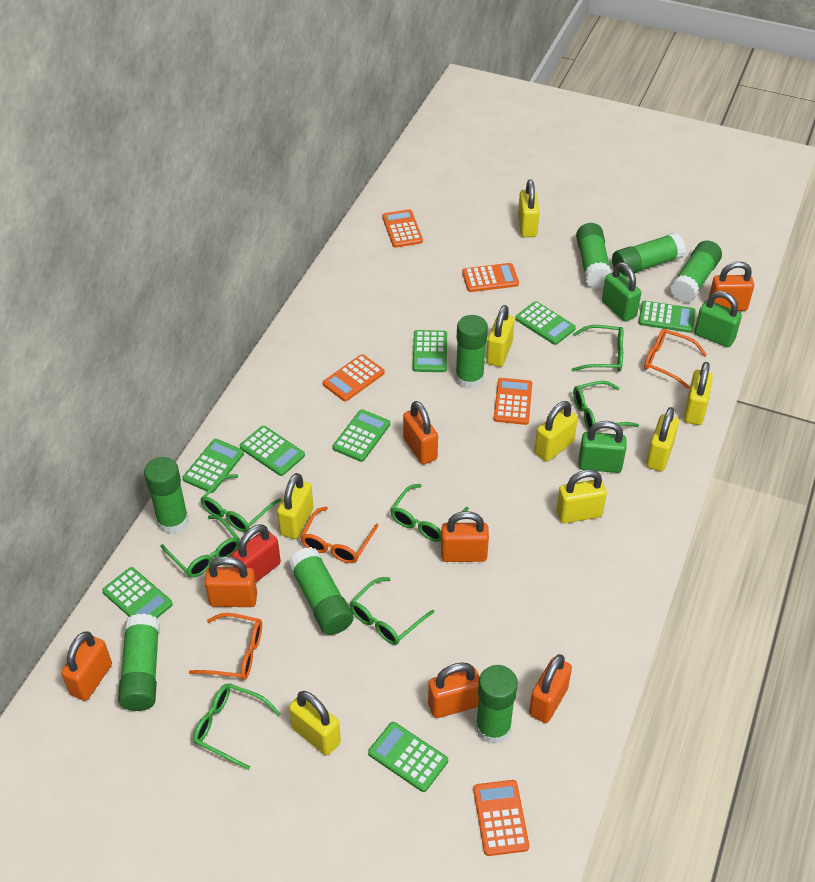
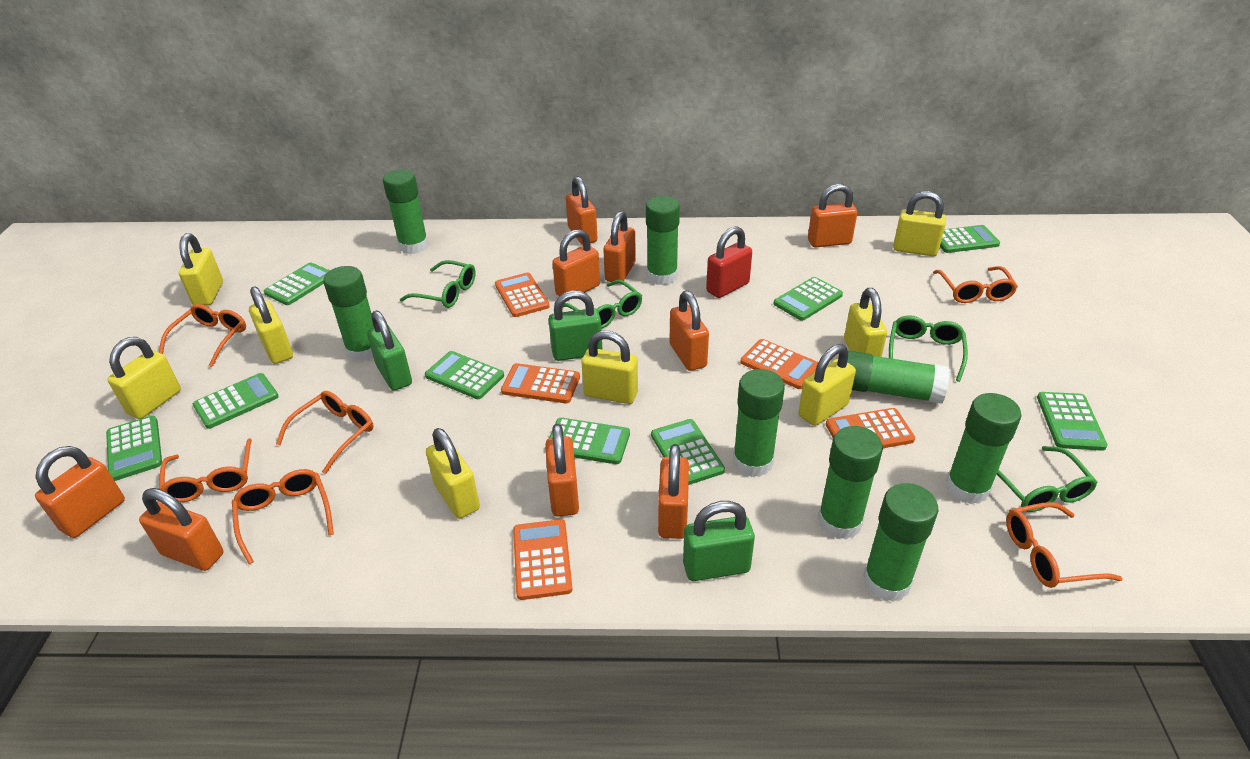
green calculator: [102,567,173,619] [183,439,244,493] [240,426,305,476] [333,409,390,462] [368,722,448,792] [413,330,447,372] [515,301,576,345] [639,301,695,333] = 8 -> [106,416,162,481] [193,373,279,429] [264,262,330,305] [425,351,504,399] [545,418,630,464] [651,419,725,485] [774,277,843,321] [940,225,1000,253] [1037,392,1108,451] = 9
green glasses: [161,515,240,578] [193,683,281,770] [201,474,281,532] [350,577,434,645] [390,484,469,542] [572,325,623,372] [573,381,639,430] = 7 -> [400,260,476,308] [562,280,642,329] [889,316,968,382] [997,446,1098,512] = 4
orange glasses: [189,613,262,680] [300,507,379,563] [644,329,707,389] = 3 -> [159,304,246,367] [159,438,252,502] [232,469,334,564] [276,391,374,474] [933,266,1018,303] [1006,502,1123,588] = 6
orange padlock: [61,632,112,701] [205,556,257,607] [403,401,438,465] [428,662,479,718] [441,511,489,562] [529,654,572,723] [709,261,754,311] = 7 -> [35,446,125,538] [139,488,224,571] [545,424,579,516] [552,229,600,296] [566,176,598,245] [603,211,636,282] [658,444,689,539] [669,291,709,371] [808,184,857,248] = 9

